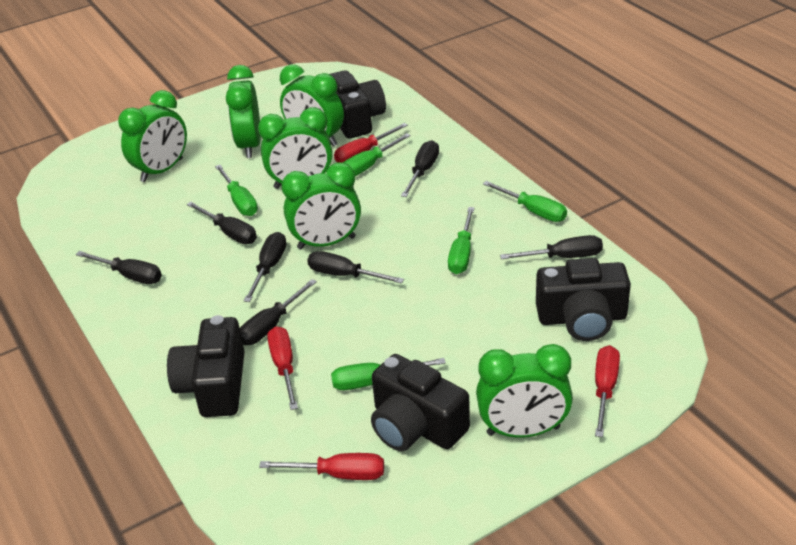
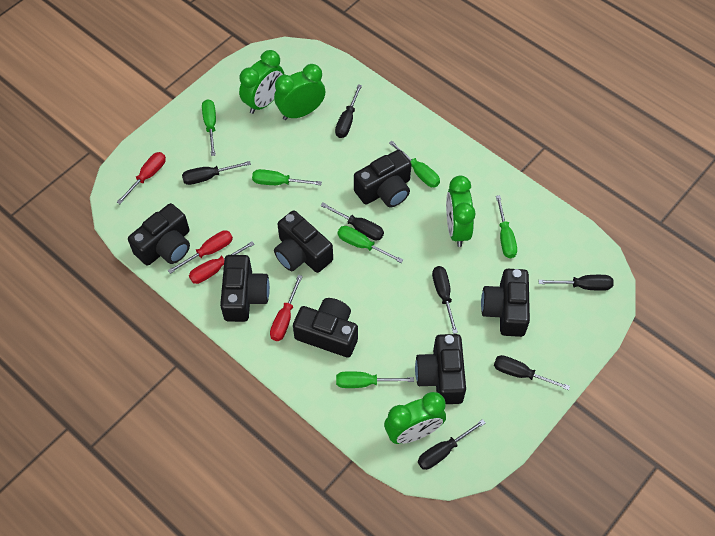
black camera: [167,315,245,417] [330,70,386,139] [371,354,470,451] [536,258,631,341] = 4 -> [128,203,190,266] [220,255,270,322] [274,210,333,273] [293,298,358,358] [354,150,412,208] [415,334,466,404] [481,269,530,337] = 7
green clock: [118,90,187,182] [226,65,261,158] [258,107,333,189] [280,65,344,147] [282,162,361,249] [476,344,573,438] = 6 -> [239,50,284,114] [274,64,325,120] [384,392,446,444] [446,176,475,247] = 4
green screwdriver: [215,165,258,216] [331,358,446,390] [343,133,411,176] [448,207,475,274] [483,181,567,222] = 5 -> [202,99,216,156] [252,169,322,185] [336,371,414,388] [338,226,403,263] [389,141,440,187] [496,195,517,258] = 6

